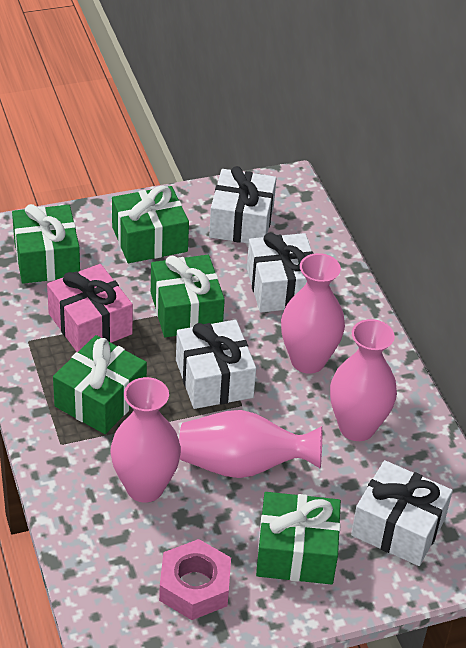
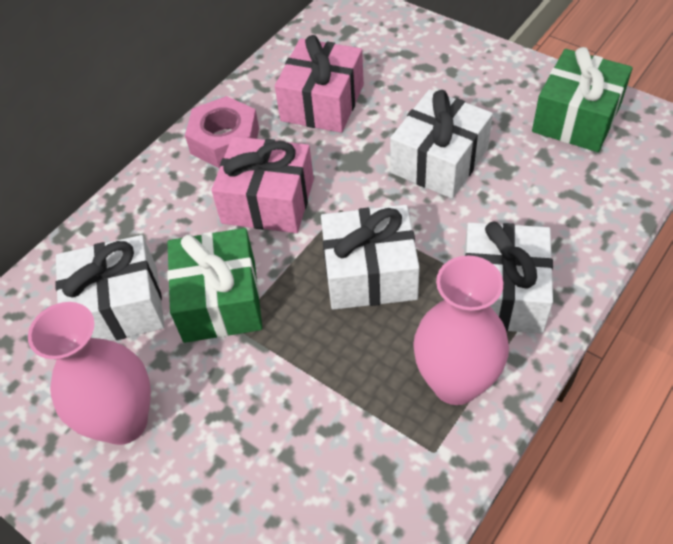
green gift: [12,204,80,284] [53,335,147,434] [112,186,189,263] [151,255,225,337] [256,492,341,584] = 5 -> [167,228,262,343] [532,47,633,152] = 2
pink gift: [47,264,133,352] = 1 -> [211,136,314,233] [275,35,364,133] = 2
pink vase: [111,377,181,502] [179,410,322,478] [281,253,345,374] [330,319,397,441] = 4 -> [28,302,151,445] [413,255,509,405] = 2

